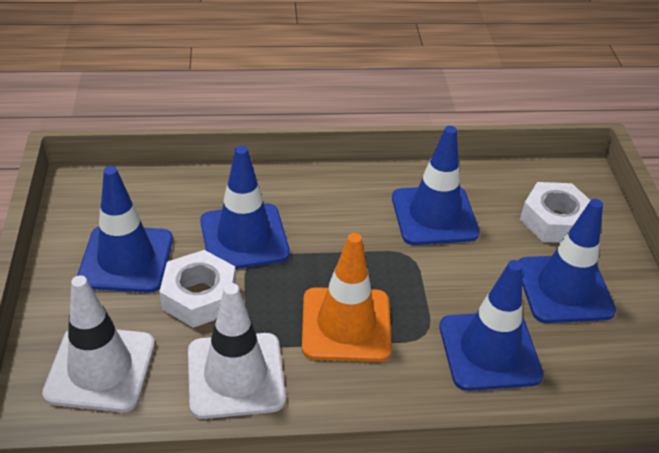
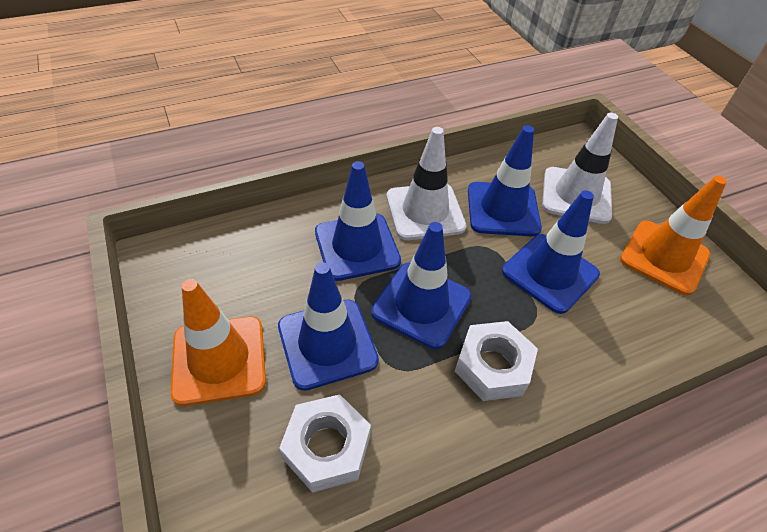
orange traffic cone: [302,233,392,362] = 1 -> [171,279,266,406] [620,176,727,295] = 2

